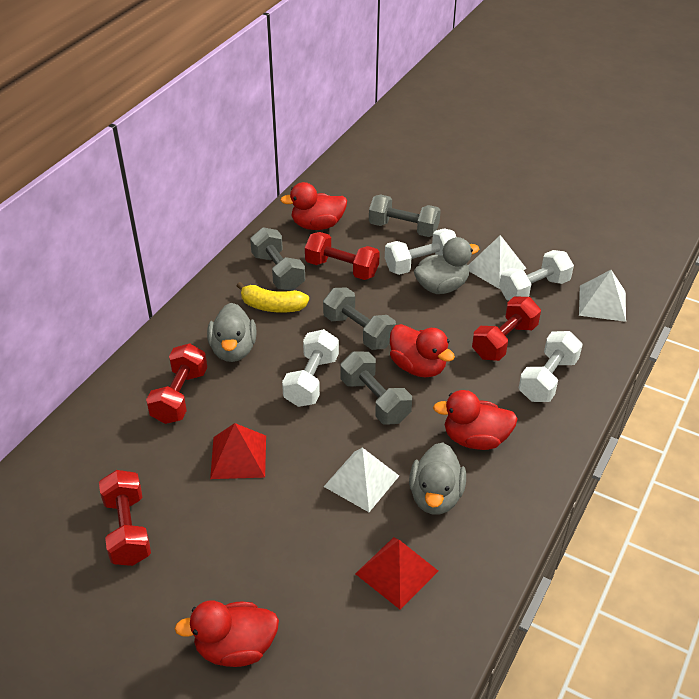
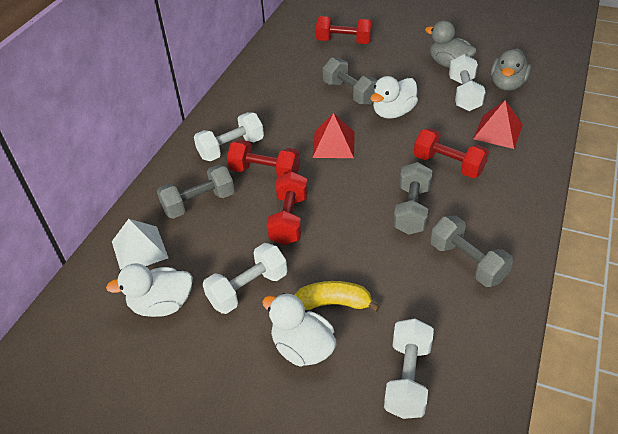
grey duck: [207,303,257,362] [409,443,466,515] [414,237,479,294] = 3 -> [425,20,477,68] [491,48,531,91] = 2
red duck: [175,601,279,667] [280,182,347,230] [390,324,455,378] [433,390,518,450] = 4 -> none = 0
white duck: none = 0 -> [106,263,193,317] [262,293,337,367] [370,76,418,119] = 3
white pyramid: [324,447,399,512] [468,235,526,289] [579,270,626,322] = 3 -> [112,219,168,270] = 1

